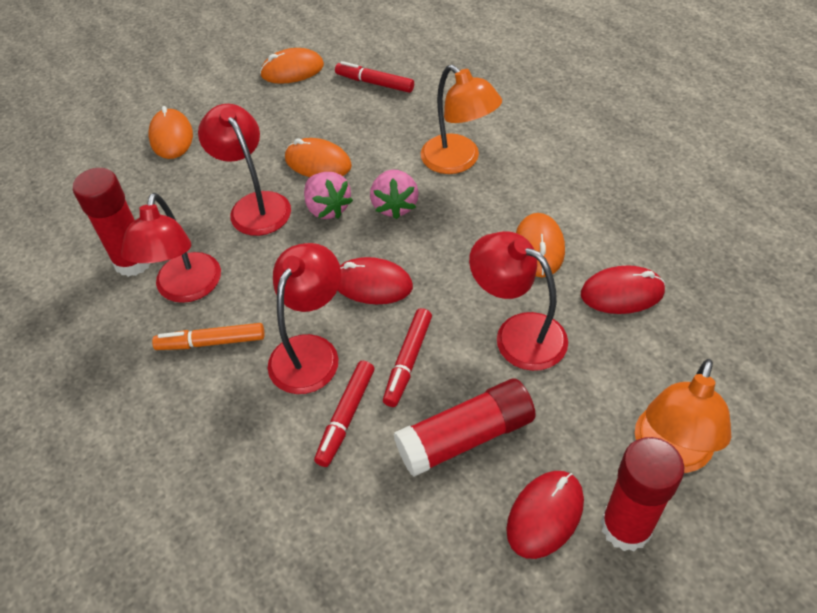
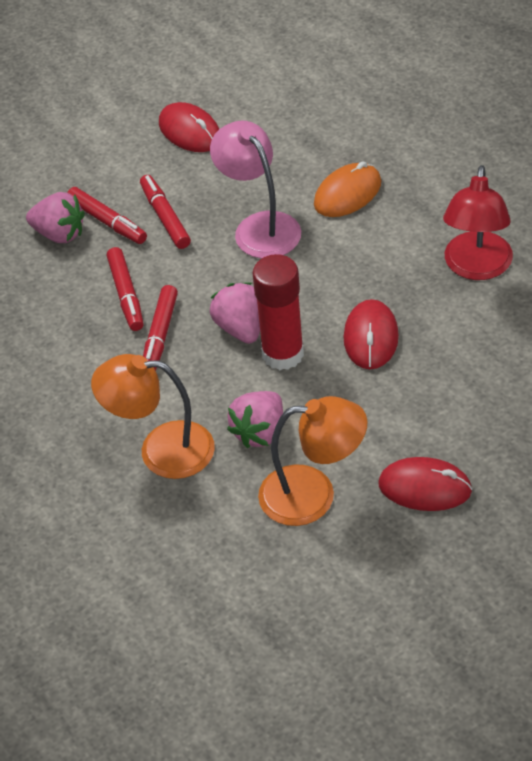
orange marker: [152,323,265,350] = 1 -> none = 0
orange mouse: [148,106,193,159] [260,48,324,84] [285,138,352,177] [516,213,565,277] = 4 -> [314,161,381,217] = 1
pink lamp: none = 0 -> [210,120,301,259] = 1
pink strawberry: [304,172,353,219] [370,170,419,219] = 2 -> [26,192,85,243] [210,282,260,344] [227,391,283,448] = 3
red glue stick: [73,168,151,277] [394,379,536,477] [601,437,684,551] = 3 -> [252,254,304,370] = 1
red lamp: [121,193,221,303] [198,104,291,236] [268,243,341,394] [469,231,568,371] = 4 -> [443,165,513,280] = 1
red marker: [314,361,374,467] [335,61,414,93] [383,308,432,407] = 3 -> [67,187,147,244] [107,247,144,331] [140,175,191,249] [143,285,178,371] = 4

